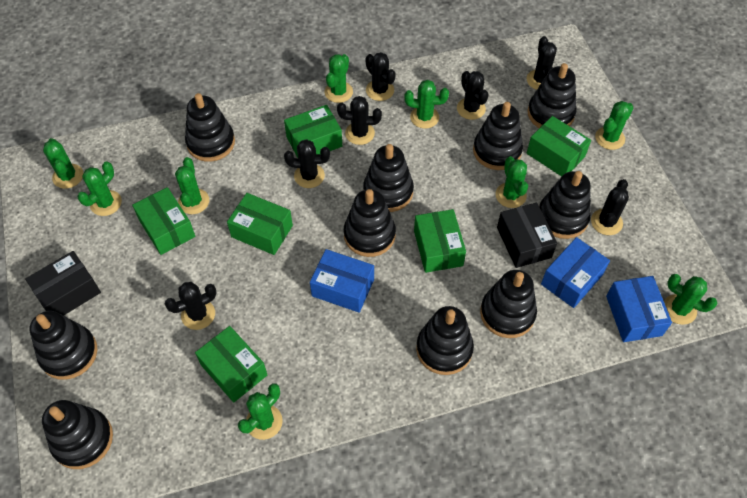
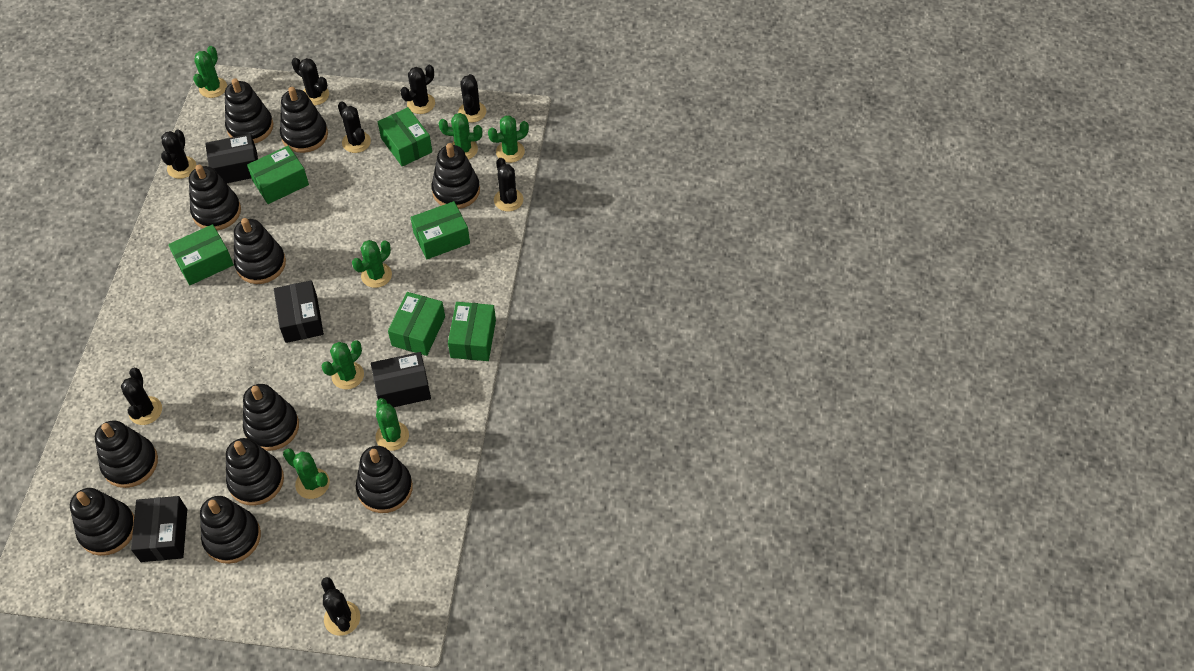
black box: [25,251,101,316] [497,203,557,268] = 2 -> [131,496,187,562] [205,134,258,184] [274,280,324,343] [371,352,431,407] = 4
black cactus: [165,282,217,330] [284,139,330,188] [337,96,382,145] [365,52,396,101] [457,71,489,120] [527,36,557,90] [591,179,629,235] = 7 -> [121,368,162,425] [161,129,197,179] [292,58,329,105] [321,577,360,636] [338,101,371,153] [400,65,435,114] [458,74,486,123] [494,158,524,211] = 8
black stacking toy: [30,311,97,380] [42,400,113,469] [185,93,235,162] [344,189,396,257] [363,144,414,212] [416,306,474,375] [473,102,523,170] [480,270,537,338] [527,63,577,128] [539,171,591,239] = 10 -> [70,488,134,556] [95,420,158,488] [189,165,241,231] [200,496,261,564] [225,78,273,144] [226,438,284,506] [234,218,286,284] [243,384,299,451] [280,87,328,153] [356,446,413,513] [431,143,480,209] = 11
blue box: [310,249,374,313] [541,237,610,308] [606,276,672,342] = 3 -> none = 0
green cactus: [43,138,83,189] [77,162,122,216] [175,157,209,214] [238,383,283,440] [325,54,353,103] [404,80,449,128] [495,156,528,208] [595,101,634,150] [664,274,717,325] = 9 -> [193,46,227,98] [283,448,330,499] [321,340,364,389] [352,240,392,288] [375,398,409,451] [439,113,482,160] [488,115,529,163] = 7

